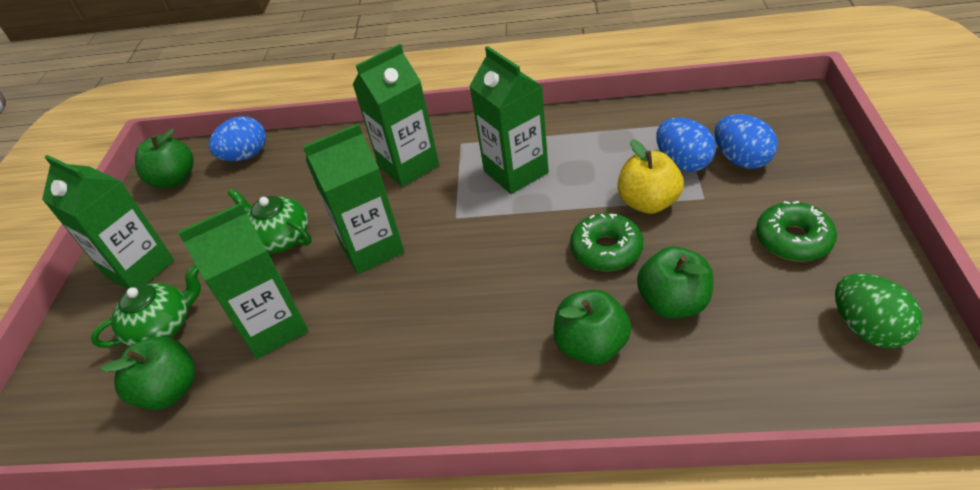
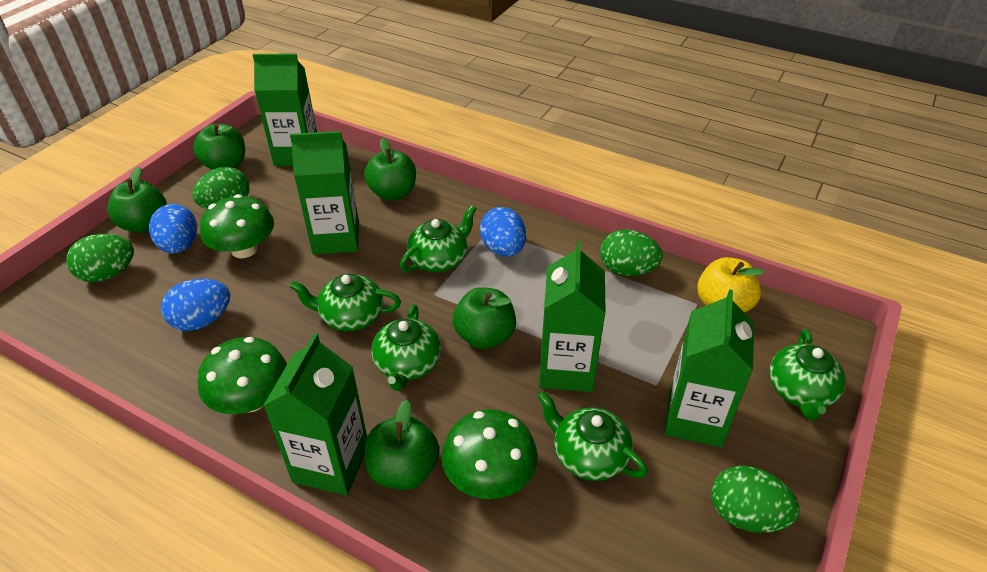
green apple: [101,337,196,410] [135,128,194,188] [553,289,631,365] [637,246,713,318] = 4 -> [107,167,167,233] [193,123,245,170] [364,138,416,201] [365,400,440,490] [452,287,516,349] = 5
green donut: [570,213,643,271] [756,201,837,262] = 2 -> none = 0
green egg: [835,273,922,348] = 1 -> [66,234,134,282] [193,167,250,209] [600,229,663,276] [711,466,799,533] = 4
green mushroom: none = 0 -> [198,337,287,414] [200,194,274,258] [442,409,538,499] = 3
green teapot: [91,265,201,347] [228,188,312,253] = 2 -> [290,274,401,331] [371,304,441,391] [400,205,477,272] [537,391,648,481] [769,329,846,420] = 5

